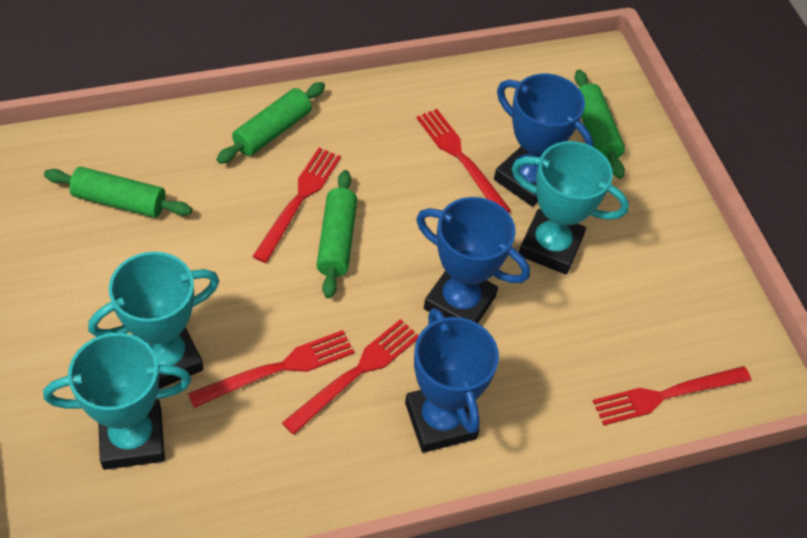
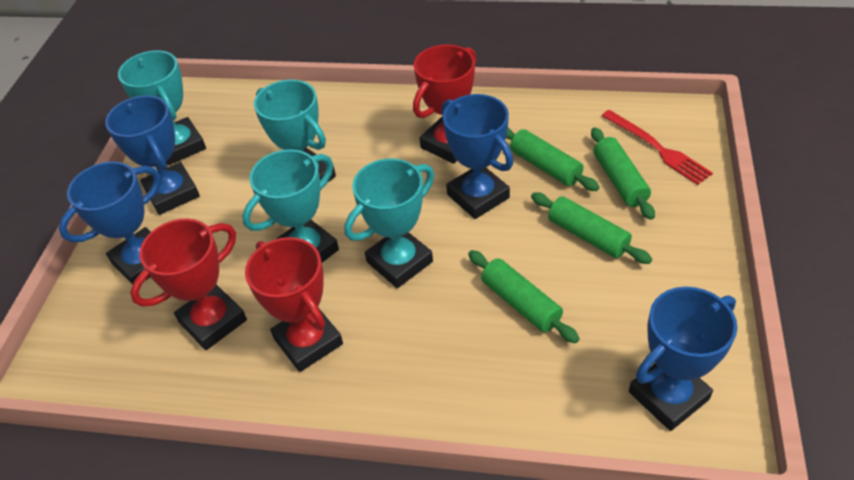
blue trophy: [405,308,499,453] [416,197,530,323] [494,74,593,207] = 3 -> [59,161,161,285] [105,95,200,215] [442,94,513,219] [629,287,737,431] = 4
red fork: [188,330,354,408] [252,148,341,263] [282,319,419,435] [416,109,511,213] [593,366,751,426] = 5 -> [602,110,713,185] = 1
red trophy: none = 0 -> [130,219,247,350] [245,237,343,372] [413,45,476,164] = 3
turquoise trophy: [43,333,192,470] [88,252,219,389] [511,141,629,275] = 3 -> [118,50,206,165] [242,149,339,263] [254,80,336,182] [344,158,434,288] = 4

